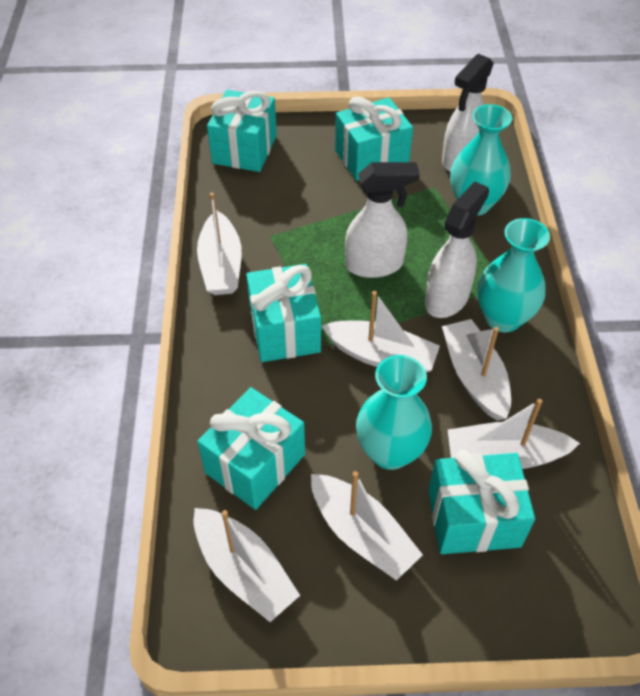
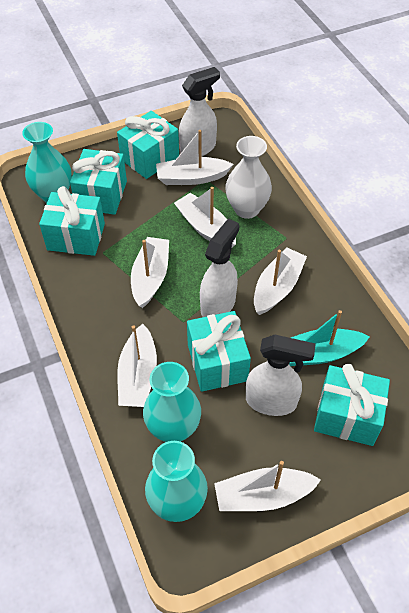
turquoise boat: none = 0 -> [289,310,370,366] = 1
white vase: none = 0 -> [225,136,272,219] = 1

